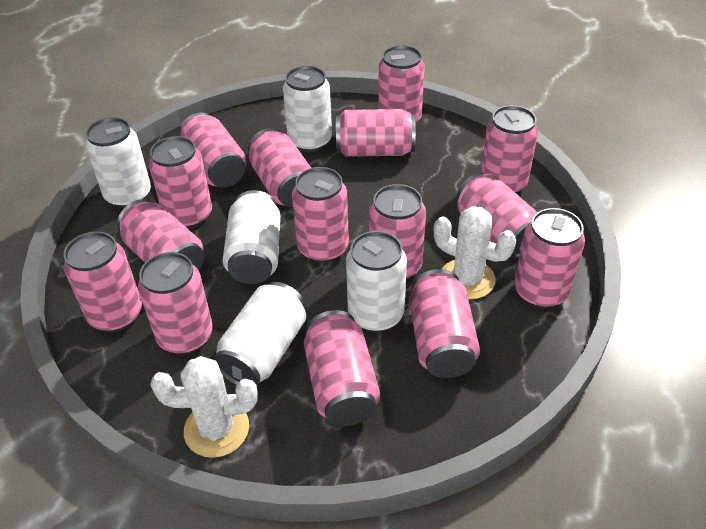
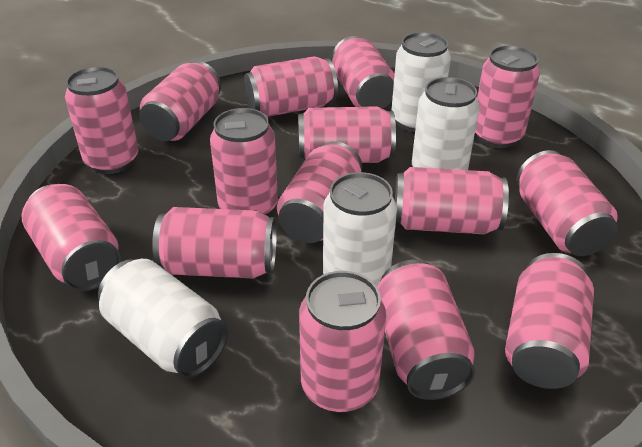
white cactus: [150,356,258,458] [434,206,516,300] = 2 -> none = 0
white can: [85,117,151,208] [213,282,306,386] [223,190,281,284] [283,66,332,152] [346,231,407,332] = 5 -> [98,259,228,378] [323,172,397,286] [391,32,451,132] [412,77,480,170] = 4

